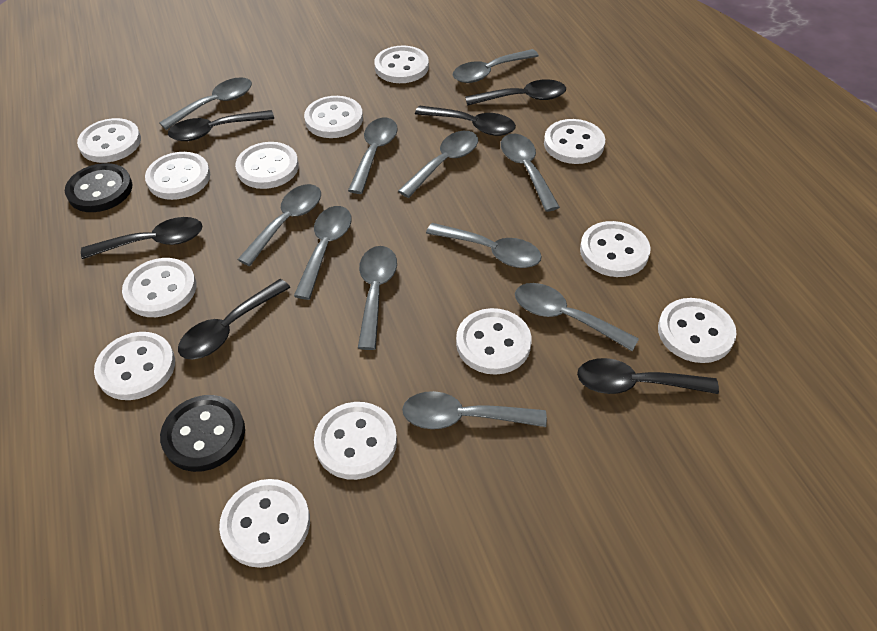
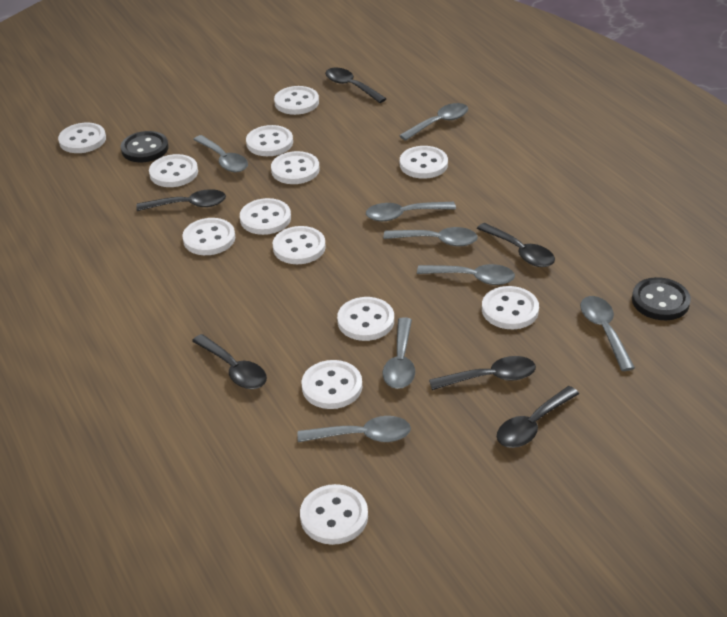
grey spoon: [159,77,252,130] [237,184,321,266] [294,206,352,300] [348,118,398,194] [358,246,397,350] [398,131,478,198] [402,391,547,429] [426,223,542,268] [453,49,539,83] [501,134,560,212] [515,283,639,351] = 11 -> [193,135,248,172] [297,416,411,442] [366,202,456,221] [383,227,478,246] [383,317,415,389] [399,103,468,141] [417,264,515,285] [580,296,635,371] = 8

